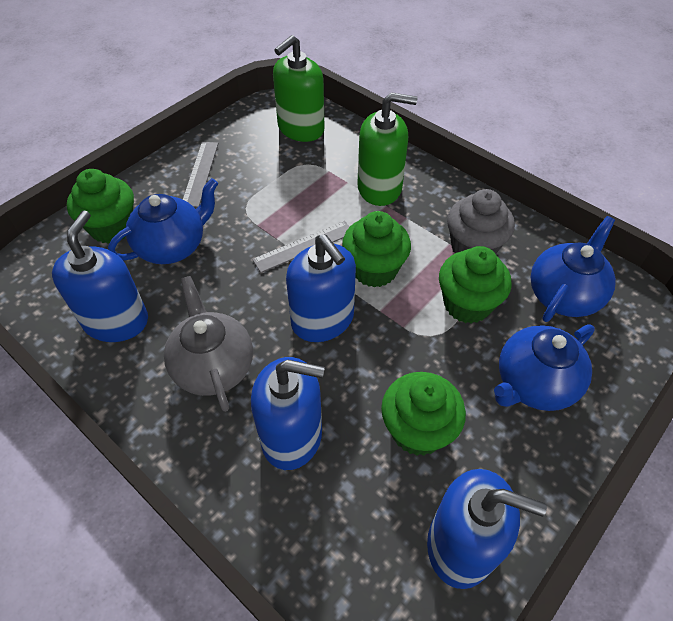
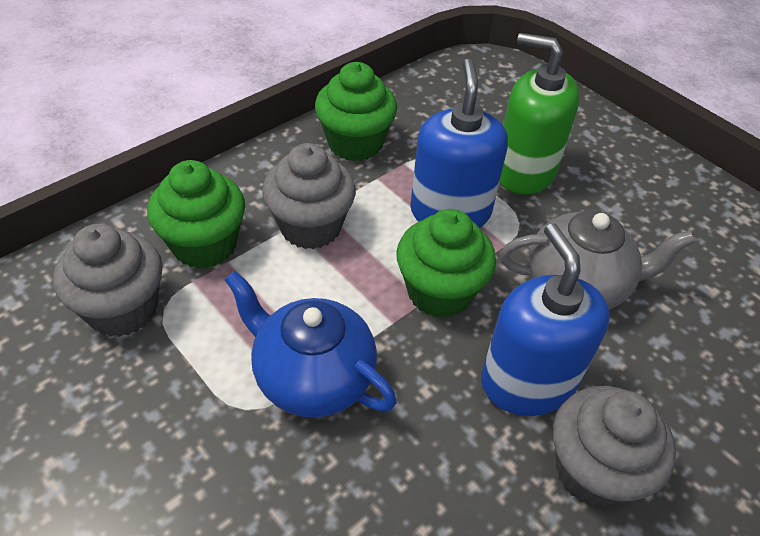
blue soap dispenser: [52,210,148,342] [251,357,325,470] [286,234,356,342] [427,469,547,589] = 4 -> [410,59,508,228] [481,223,610,416] = 2
blue teapot: [108,178,218,264] [494,324,595,411] [531,216,616,322] = 3 -> [225,271,397,417] = 1
green cupcake: [67,169,134,243] [342,211,411,288] [381,372,466,456] [439,246,512,324] = 4 -> [147,160,245,269] [315,62,397,161] [396,209,496,318] = 3
green soap dispenser: [273,35,324,142] [357,92,418,206] = 2 -> [499,33,580,195] = 1
grey cupcake: [447,189,515,254] = 1 -> [53,224,163,337] [262,143,356,249] [553,386,676,508] = 3
grey ruler: [183,142,219,208] [252,221,349,273] = 2 -> none = 0

